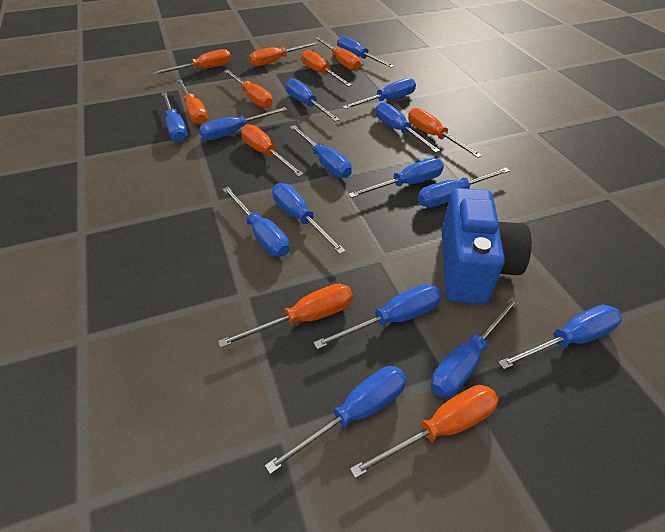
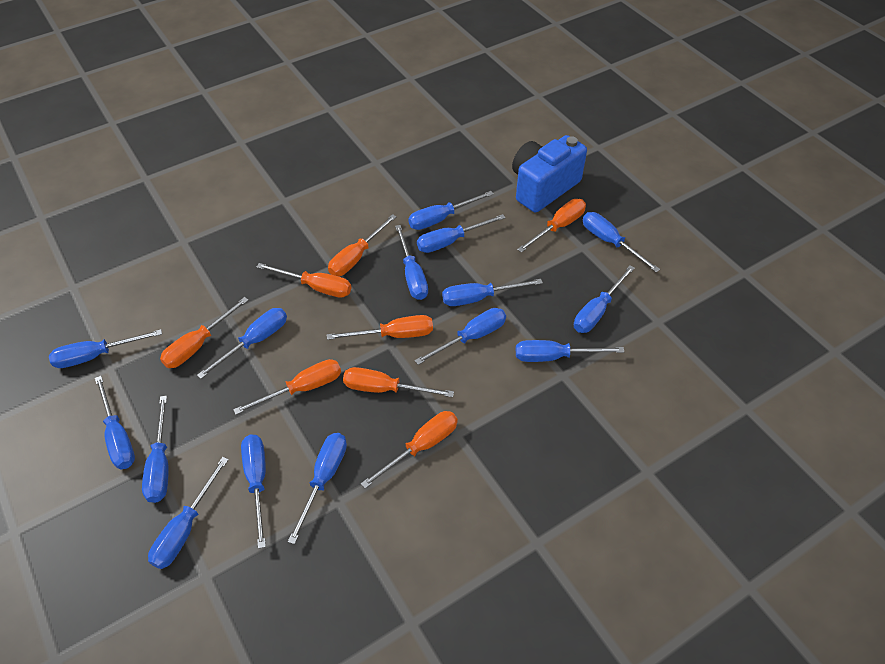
orange screwdriver: [153,49,231,75] [177,79,208,125] [218,284,353,348] [224,70,273,108] [241,124,304,177] [249,42,318,66] [302,50,352,87] [315,37,361,71] [350,385,498,478] [408,108,482,158] = 10 -> [160,297,249,368] [233,359,341,415] [257,263,351,298] [327,315,433,340] [328,214,397,276] [343,367,454,397] [361,411,458,489] [517,199,586,253] = 8

